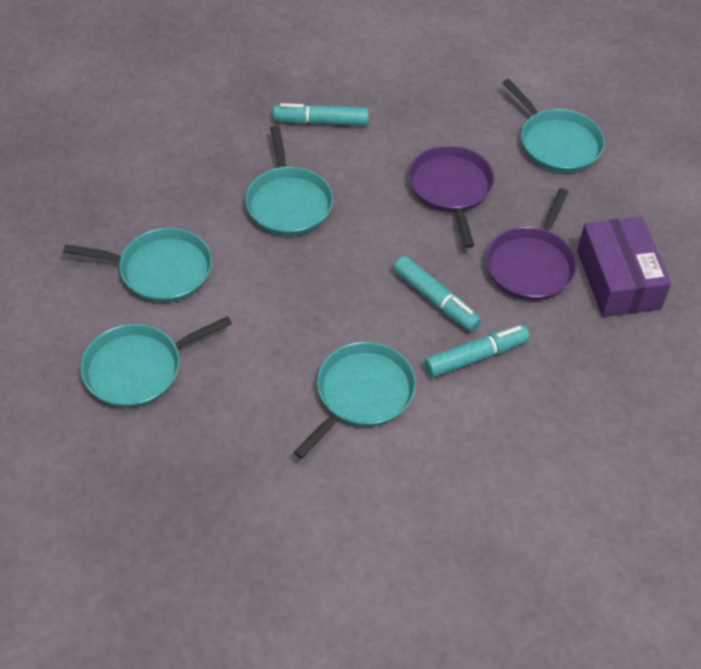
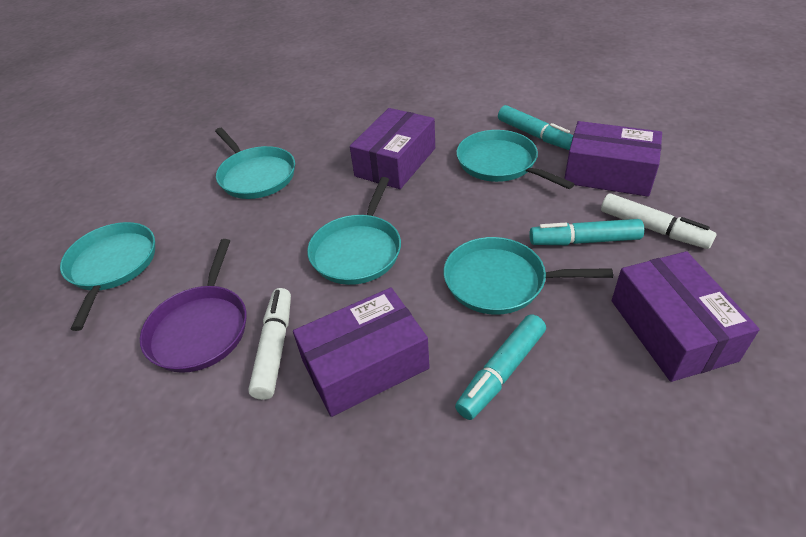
purple box: [577,217,671,317] = 1 -> [293,288,430,417] [350,108,435,189] [564,121,662,197] [612,251,760,382] = 4
purple pan: [408,145,495,248] [486,188,577,301] = 2 -> [140,239,246,373] = 1
white marker: none = 0 -> [248,288,291,400] [601,193,716,249] = 2

